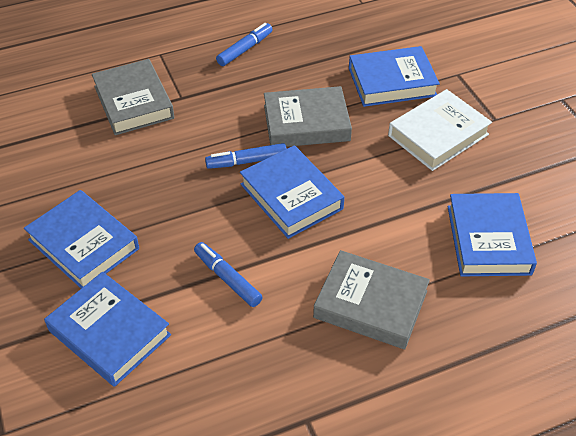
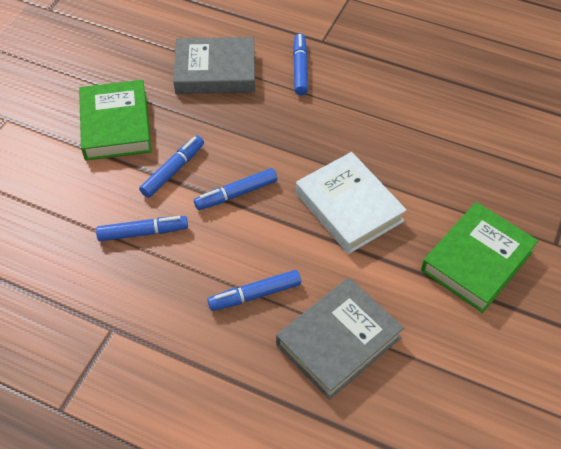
blue book: [24,190,139,288] [44,272,171,387] [240,145,344,239] [349,46,440,107] [448,193,537,276] = 5 -> none = 0
blue marker: [194,242,263,307] [205,143,287,169] [216,23,273,66] = 3 -> [96,216,188,241] [139,135,204,198] [194,168,277,210] [207,270,301,311] [293,34,308,95] = 5
green book: none = 0 -> [79,80,152,161] [421,202,538,313] = 2
grey book: [92,59,174,135] [264,86,352,147] [313,250,430,349] = 3 -> [173,37,255,94] [276,277,404,400] = 2

